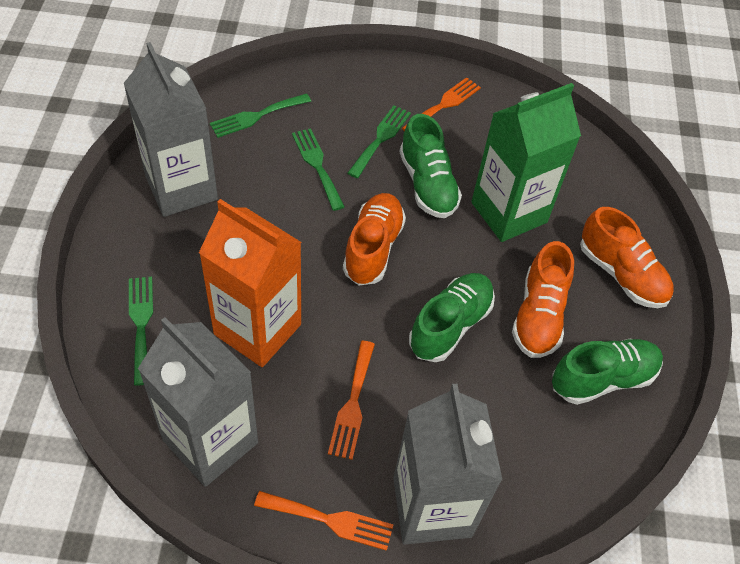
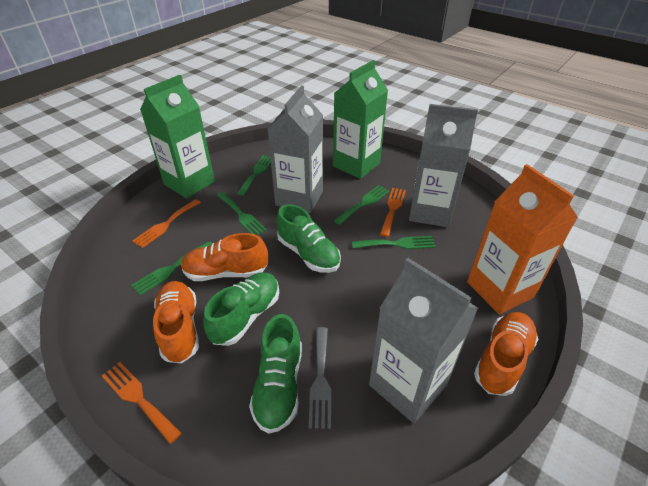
green carton: [471,83,581,242] = 1 -> [140,75,215,198] [333,60,388,179] = 2
green fork: [129,277,153,385] [210,93,311,138] [292,128,345,211] [348,105,411,178] = 4 -> [131,241,212,296] [217,192,267,235] [237,155,271,196] [334,185,390,225] [352,236,436,249] = 5
grey fork: none = 0 -> [309,327,331,429] = 1

